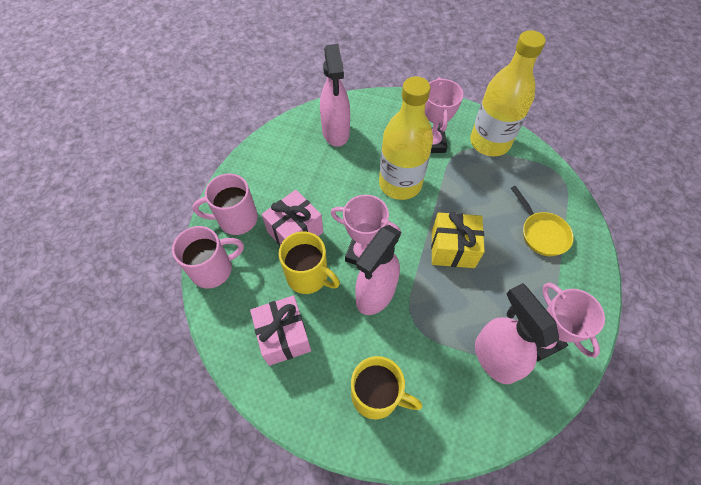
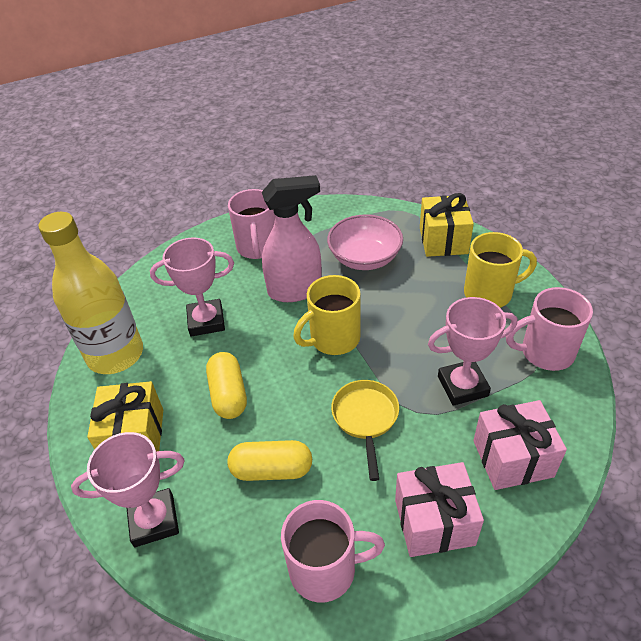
pink bowl: none = 0 -> [327,214,403,270] = 1
pink mug: [172,226,244,289] [193,173,258,235] = 2 -> [228,189,275,259] [281,500,385,602] [506,287,593,371] = 3
pink spray bottle: [320,44,350,147] [355,225,401,315] [475,283,559,384] = 3 -> [262,175,322,302] = 1
yellow bottle: [379,76,433,200] [470,30,546,157] = 2 -> [38,212,143,374] = 1
yellow capsule: none = 0 -> [206,352,247,419] [227,440,312,481] = 2
yellow gift: [431,211,485,268] = 1 -> [87,381,163,452] [420,193,474,257] = 2

